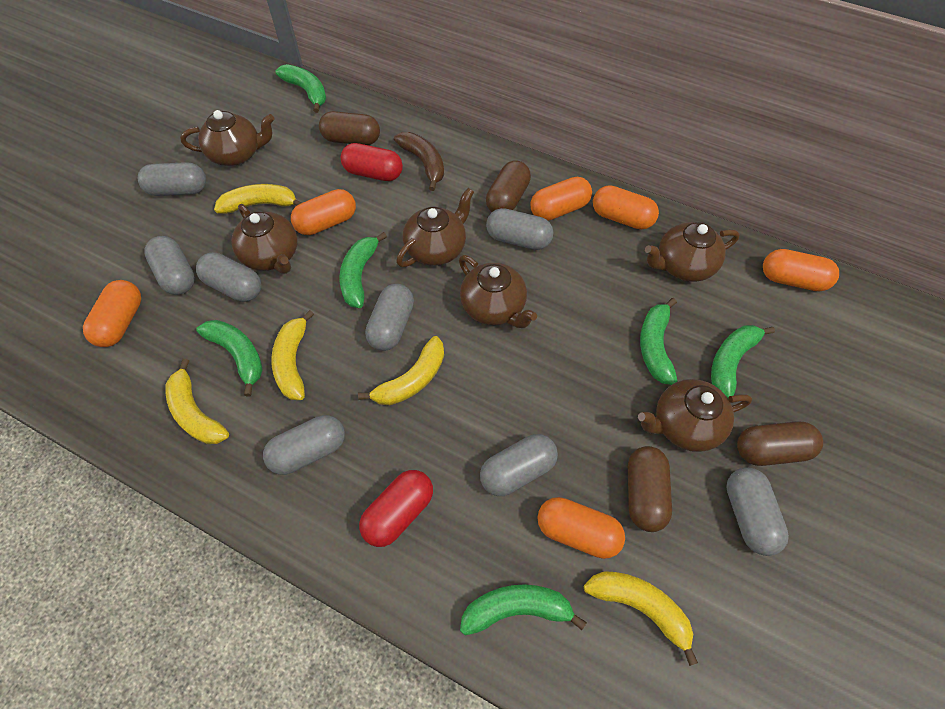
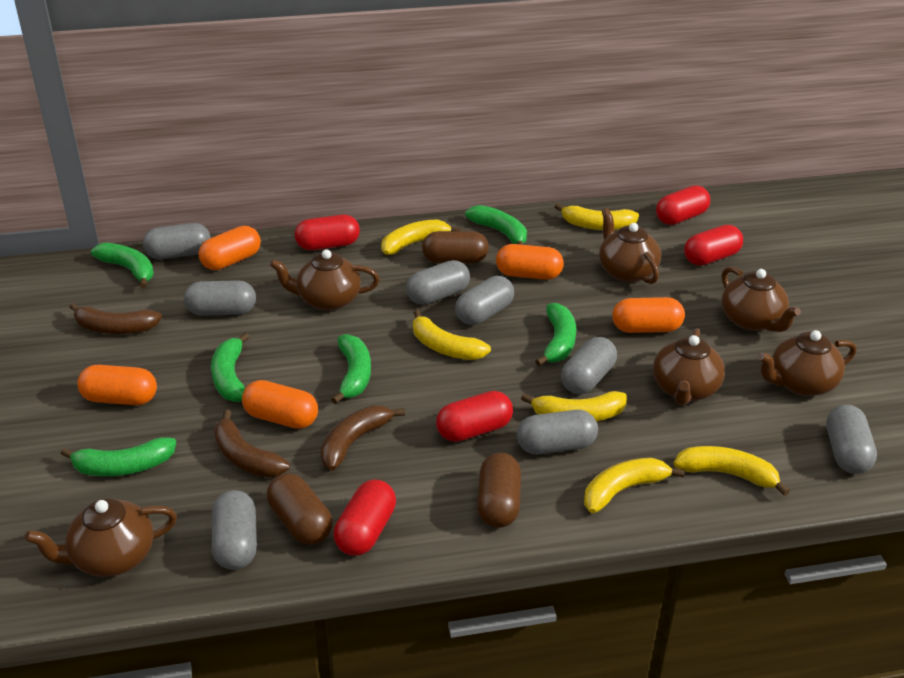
brown banana: [394,132,444,191] = 1 -> [70,303,162,334] [214,410,290,478] [320,406,405,470] = 3
brown capsule: [319,111,380,145] [486,160,531,212] [628,446,672,532] [737,421,823,466] = 4 -> [267,473,333,545] [422,231,489,263] [477,453,521,528] = 3
orange capsule: [83,280,141,347] [291,189,356,235] [530,177,592,221] [537,497,625,559] [593,185,659,230] [763,249,839,291] = 6 -> [77,365,157,405] [199,226,261,270] [242,380,318,429] [496,244,564,280] [612,297,685,333] = 5
red capsule: [341,143,403,181] [359,470,433,547] = 2 -> [295,215,360,250] [333,479,396,556] [436,391,513,442] [656,185,710,225] [684,225,743,266] = 5
yellow banana: [165,359,229,444] [214,184,302,214] [271,310,314,400] [358,336,444,405] [584,571,698,666] = 5 -> [381,219,461,255] [413,310,491,360] [521,391,627,422] [555,203,639,230] [584,458,685,513] [674,446,790,496] = 6

